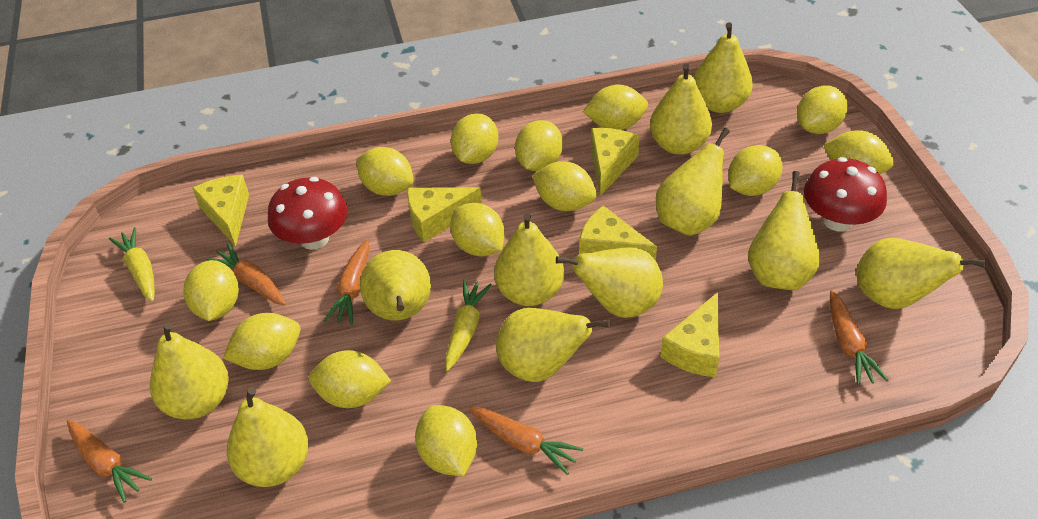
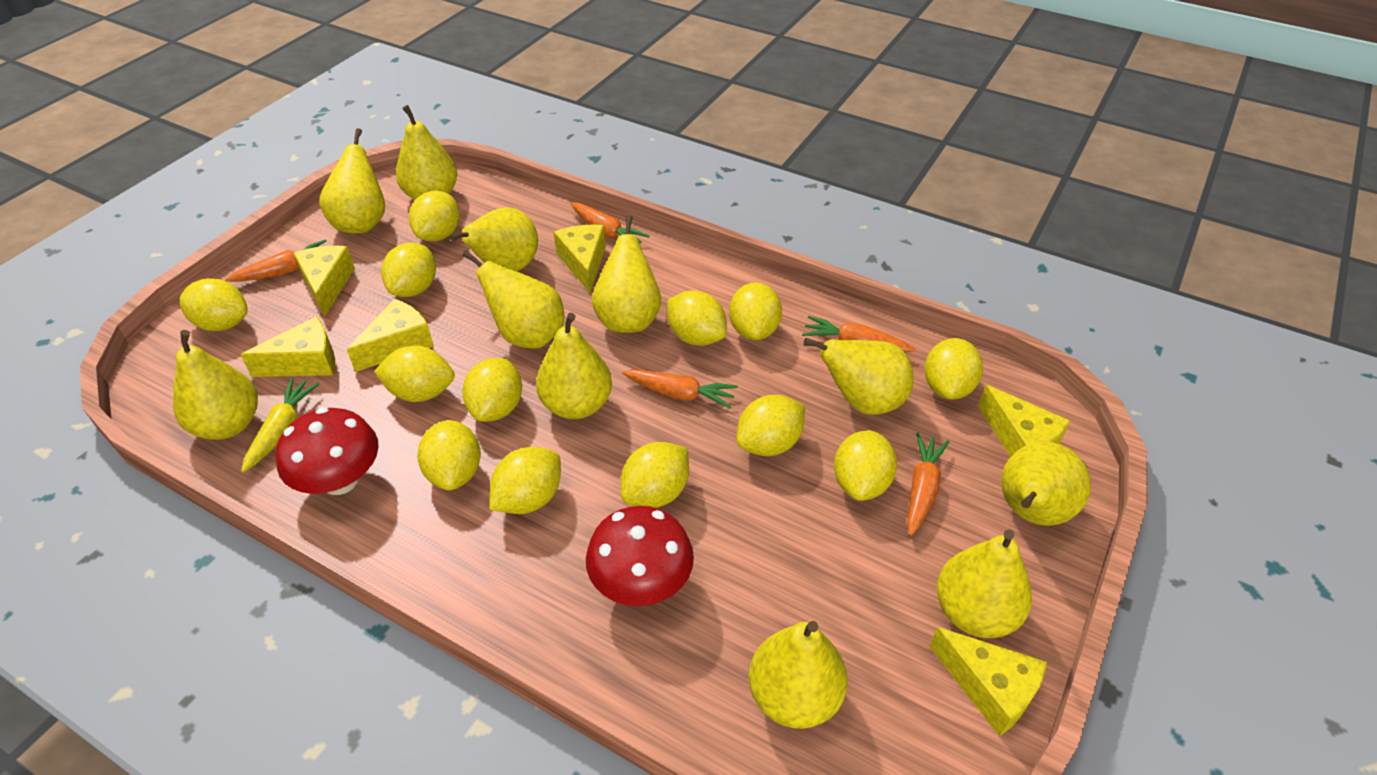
yellow carrot: [109,227,155,302] [445,280,492,371] = 2 -> [241,378,320,472] = 1
yellow cheese: [192,175,249,246] [407,187,482,242] [579,206,657,260] [591,128,640,196] [660,292,719,377] = 5 -> [240,316,335,377] [294,246,355,317] [347,299,434,372] [554,225,606,293] [929,627,1047,736] [978,385,1070,457] = 6

